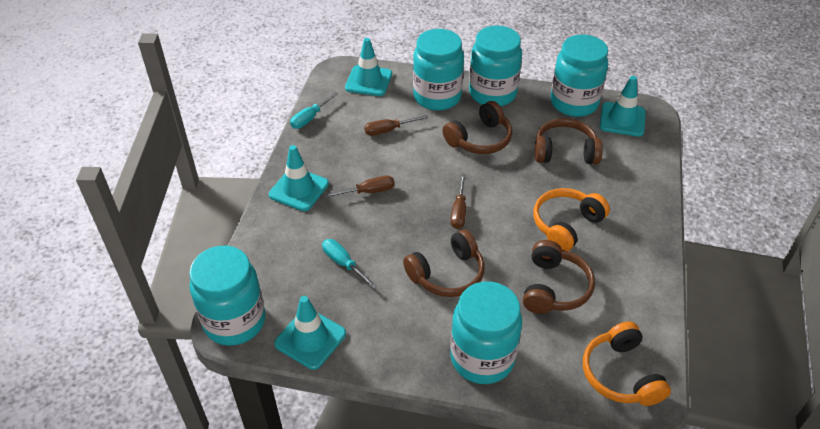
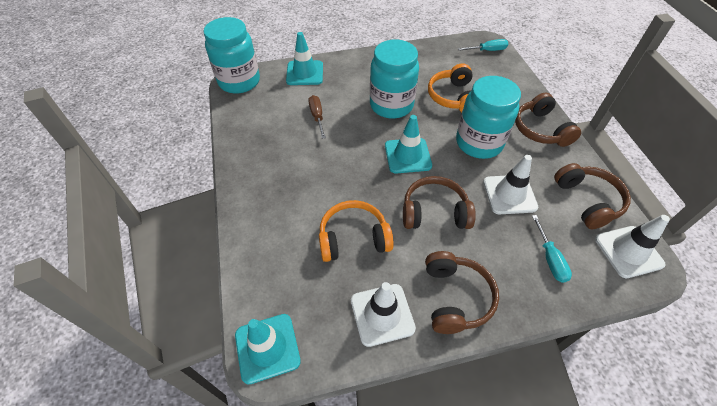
brown screwdriver: [324,175,395,198] [364,115,428,136] [450,174,466,229] = 3 -> [308,95,326,139] = 1
turquoise jar: [189,246,266,346] [413,29,464,111] [450,282,522,384] [469,26,522,106] [551,35,608,117] = 5 -> [203,17,260,94] [370,40,419,119] [456,76,521,159] = 3
turquoise traffic cone: [269,145,329,211] [274,296,346,370] [345,38,392,96] [600,76,646,137] = 4 -> [235,314,301,385] [286,32,323,85] [385,115,432,174] = 3
white traffic cone: none = 0 -> [351,282,416,347] [483,155,538,214] [595,215,670,278] = 3

